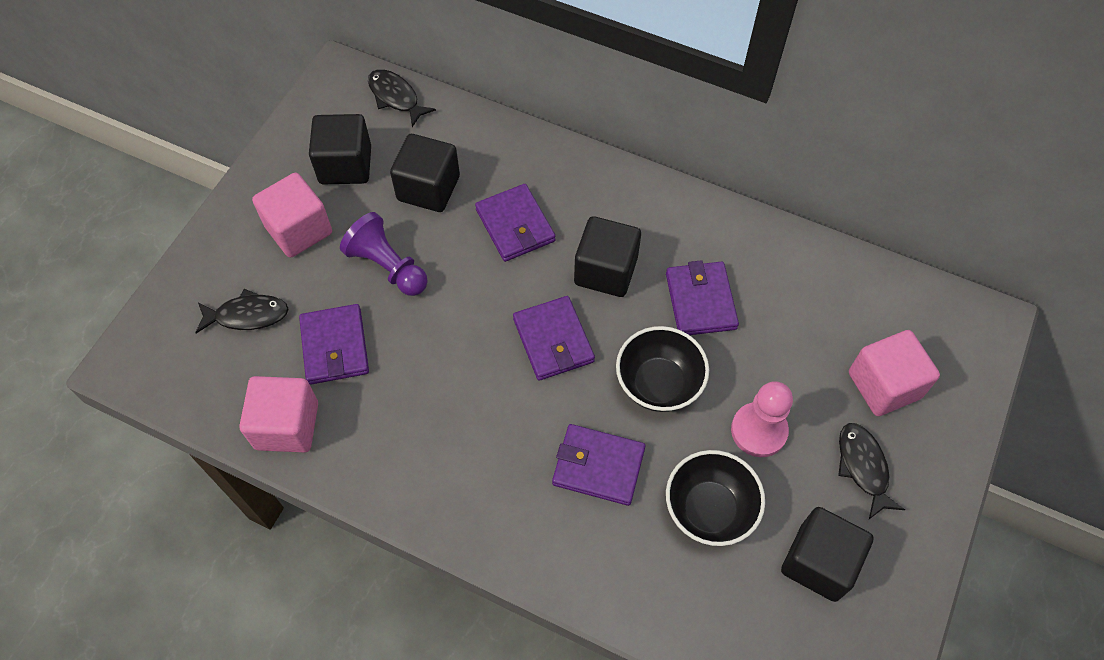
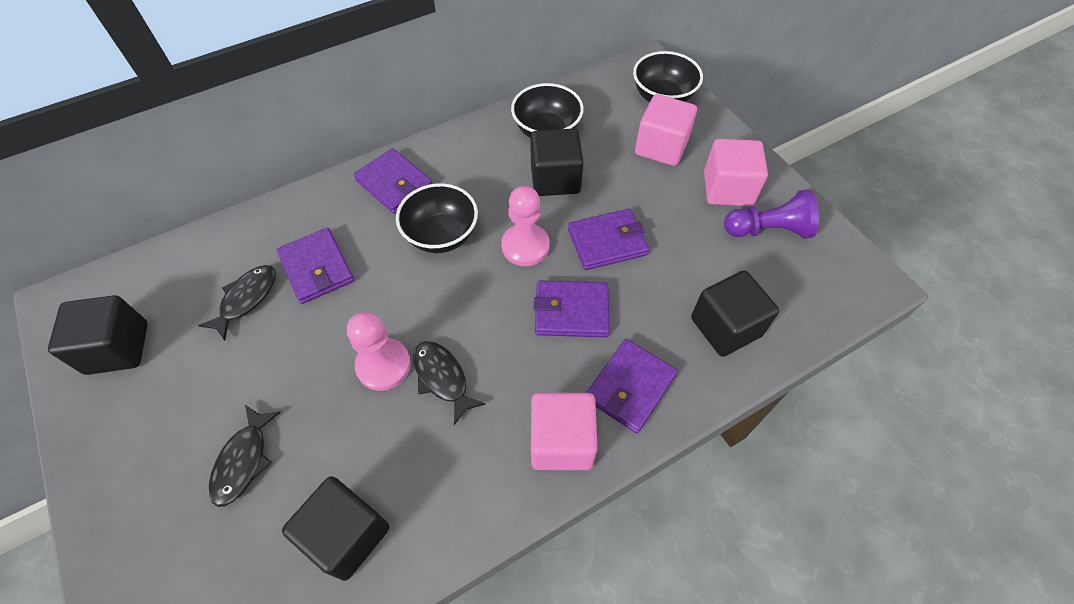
black bowl: [616,326,709,412] [666,450,765,546] = 2 -> [396,183,478,253] [511,83,584,138] [633,51,703,102] = 3
pink pawn: [731,381,793,457] = 1 -> [347,312,411,391] [501,186,550,266] = 2

